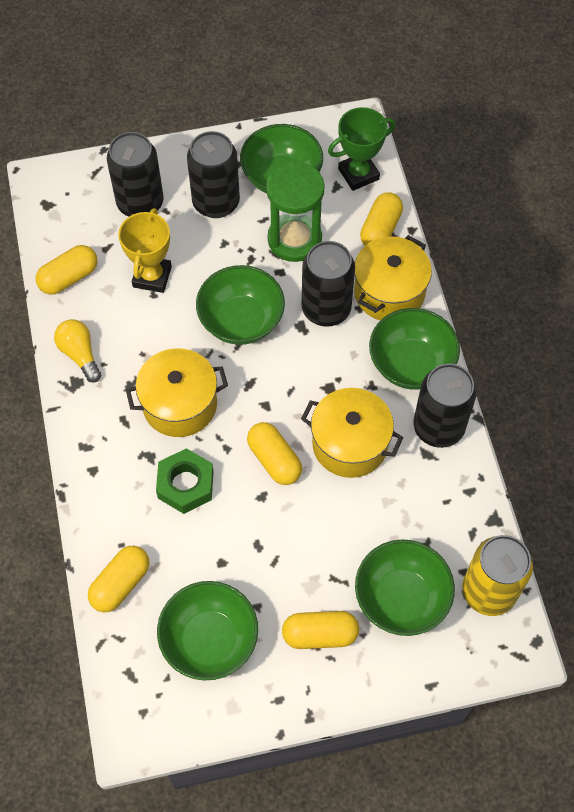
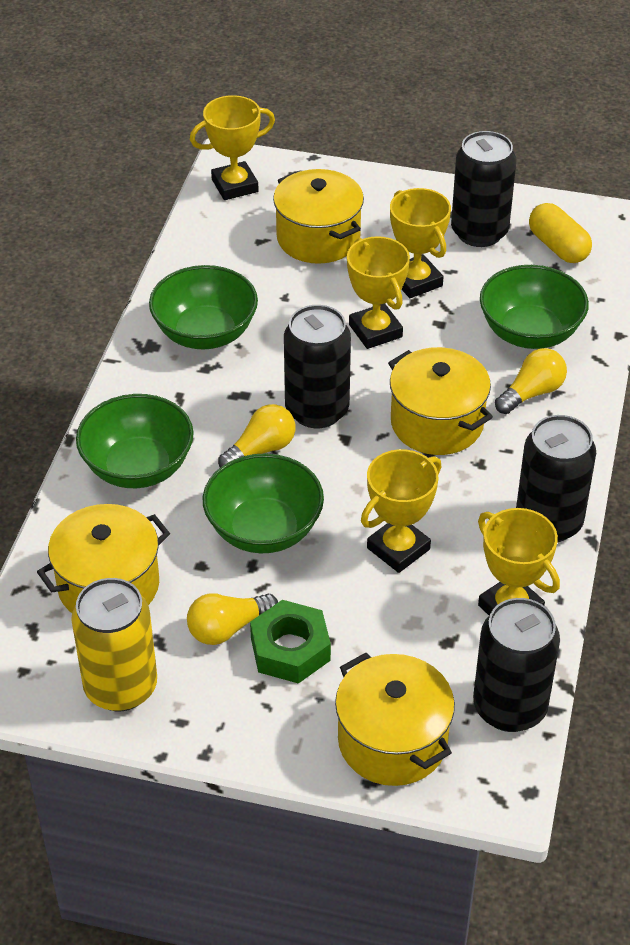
green bowl: [157,581,258,680] [196,265,285,345] [240,124,323,193] [355,539,455,636] [369,308,460,390] = 5 -> [76,394,194,488] [149,265,258,349] [203,453,324,553] [480,265,589,349] = 4
green hourglass: [266,161,325,262] = 1 -> none = 0
green trophy: [328,107,396,191] = 1 -> none = 0
yellow capsule: [35,245,98,295] [88,546,149,612] [247,422,302,485] [282,611,359,649] [360,192,403,246] = 5 -> [529,203,592,263] = 1
yellow light bulb: [54,319,102,383] = 1 -> [187,594,278,645] [218,404,295,467] [495,348,567,414] = 3
yellow pot: [126,348,228,437] [301,388,403,478] [354,235,432,320] = 3 -> [37,504,170,613] [273,169,364,264] [335,653,455,786] [388,347,493,455] = 4
yellow trophy: [118,208,172,293] = 1 -> [190,95,275,200] [347,236,410,349] [361,449,441,573] [390,188,451,298] [478,508,560,615] = 5

